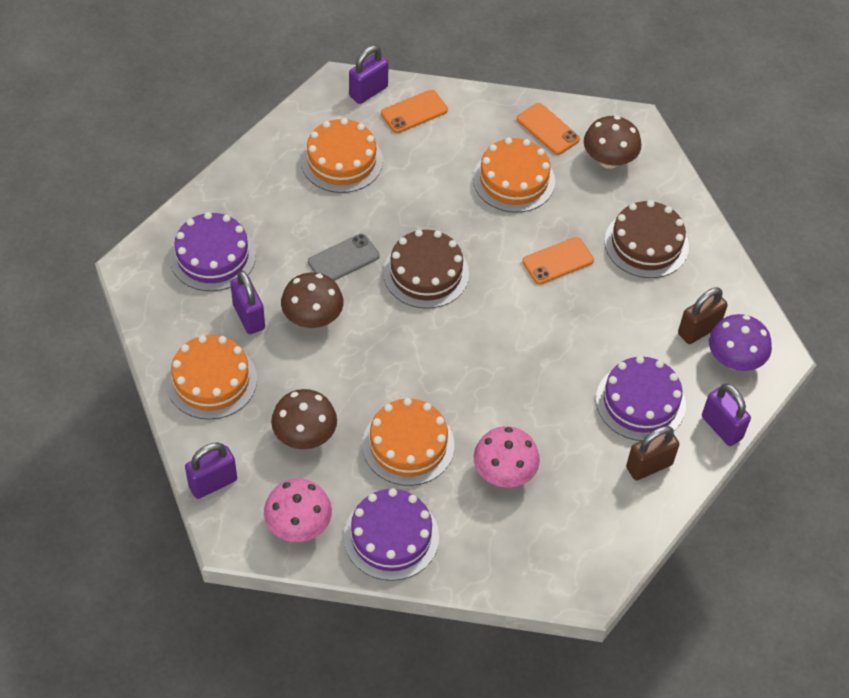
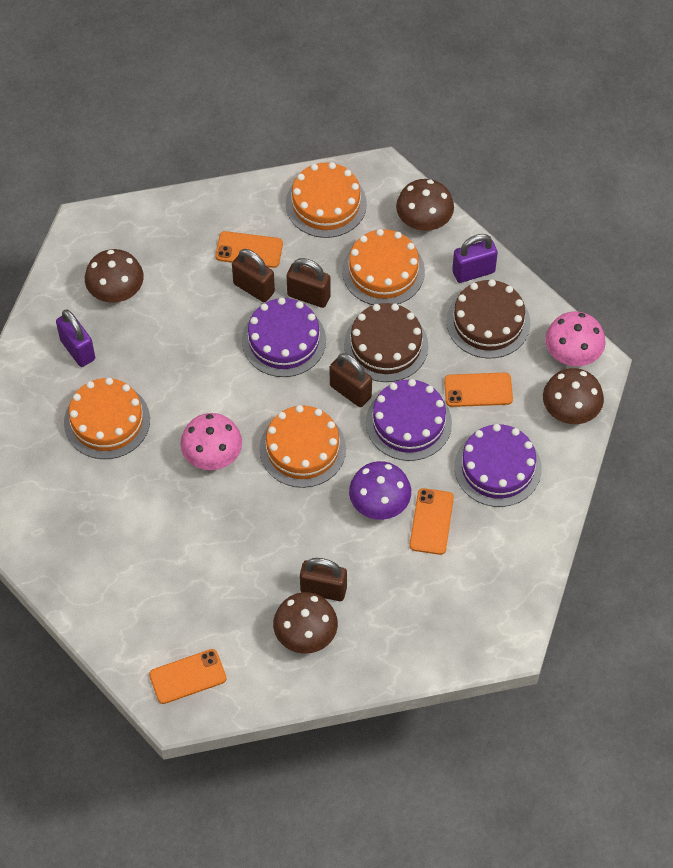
brown mushroom: [271,389,337,449] [281,272,344,328] [584,116,641,169] = 3 -> [85,249,144,303] [273,592,338,654] [396,179,454,231] [543,368,604,424] = 4
brown padlock: [626,426,679,480] [678,287,728,344] = 2 -> [232,249,275,302] [287,258,331,308] [300,558,347,601] [330,353,372,407] = 4
grey phone: [308,233,380,281] = 1 -> none = 0
orange phone: [381,90,448,133] [517,103,580,155] [522,237,594,284] = 3 -> [149,649,227,704] [215,231,283,268] [410,488,454,555] [444,372,513,407] = 4
purple padlock: [185,442,237,499] [230,270,265,334] [349,46,389,104] [702,384,751,446] = 4 -> [56,310,95,367] [452,234,498,283] = 2

